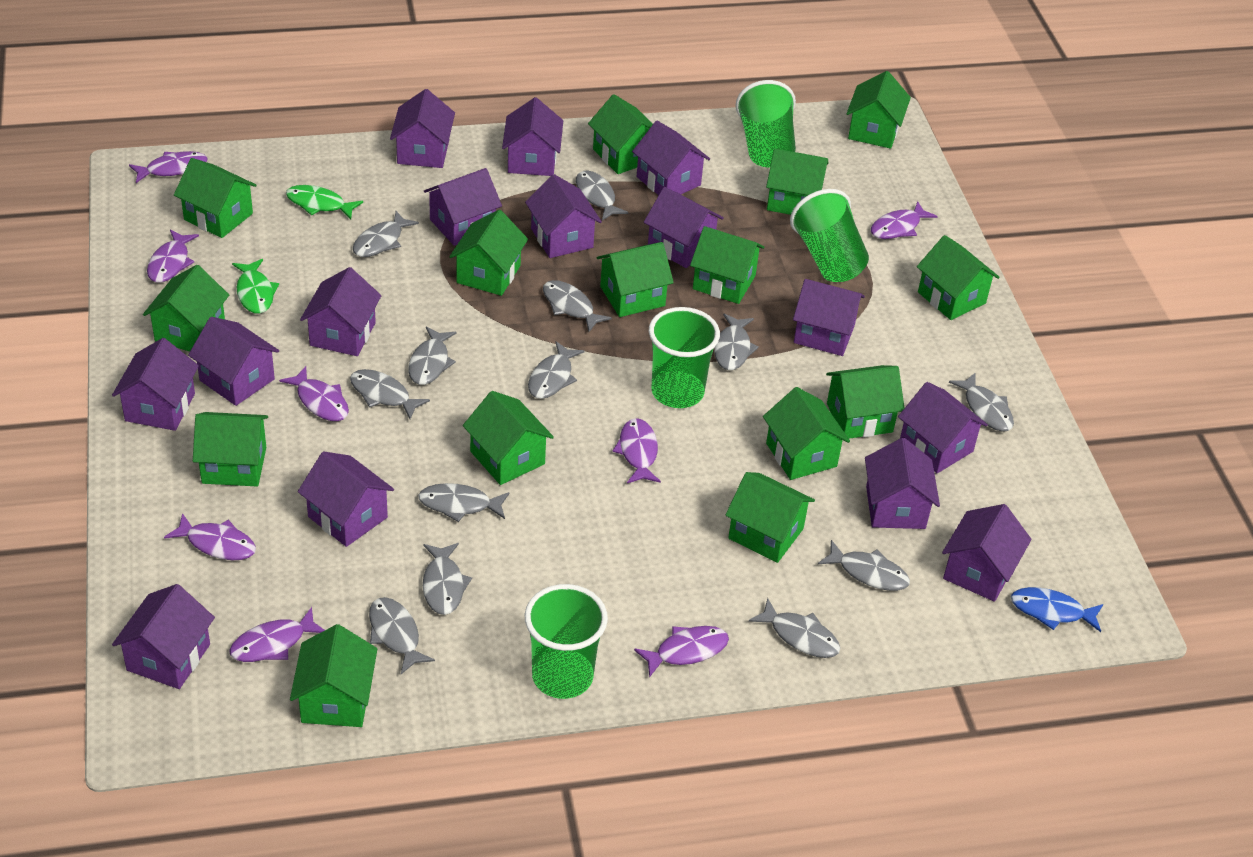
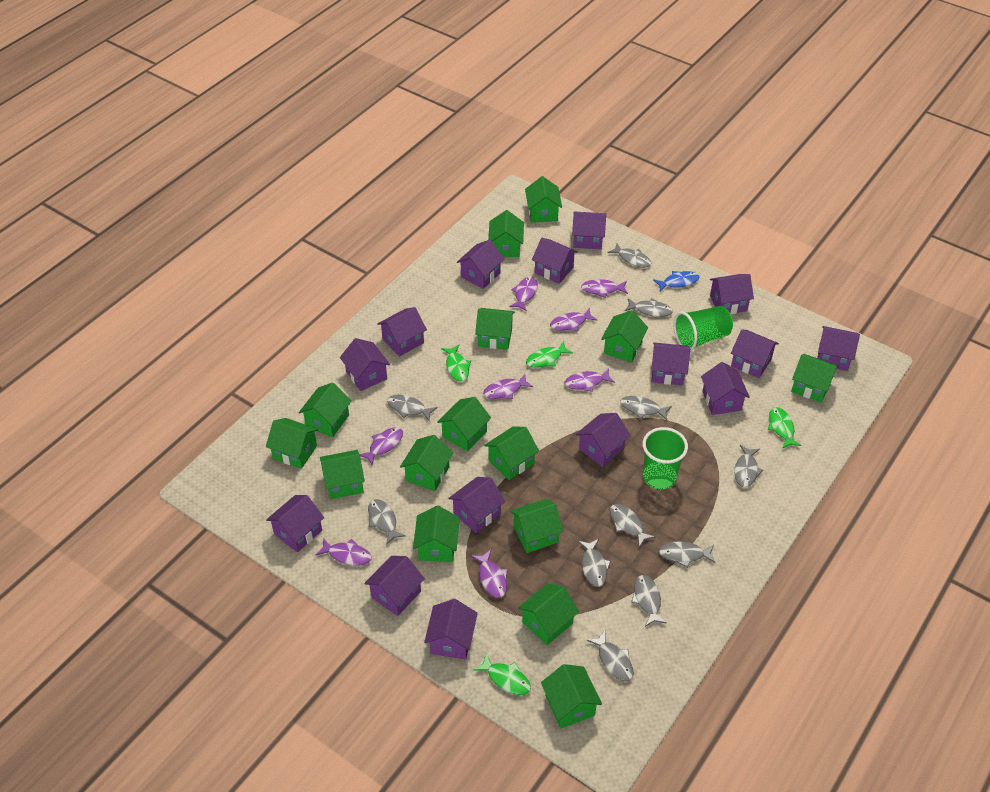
green cup: [525,584,608,699] [649,307,720,408] [735,80,796,168] [790,189,869,282] = 4 -> [643,427,688,489] [674,306,733,351] = 2
green fish: [232,259,279,314] [286,185,363,219] = 2 -> [441,345,471,381] [473,654,531,695] [526,341,573,368] [768,407,801,449] = 4
grey fish: [350,369,430,419] [353,211,419,257] [369,597,435,674] [408,326,456,385] [418,483,509,522] [423,543,472,615] [528,341,584,399] [543,280,612,332] [576,171,628,221] [714,313,759,370] [749,598,840,658] [818,540,910,591] [949,373,1014,432] = 13 -> [368,499,405,545] [387,394,438,421] [578,539,611,587] [587,631,634,681] [608,243,652,268] [610,504,655,547] [620,396,672,420] [625,298,673,317] [631,575,667,627] [659,542,716,568] [734,445,763,487] = 11

